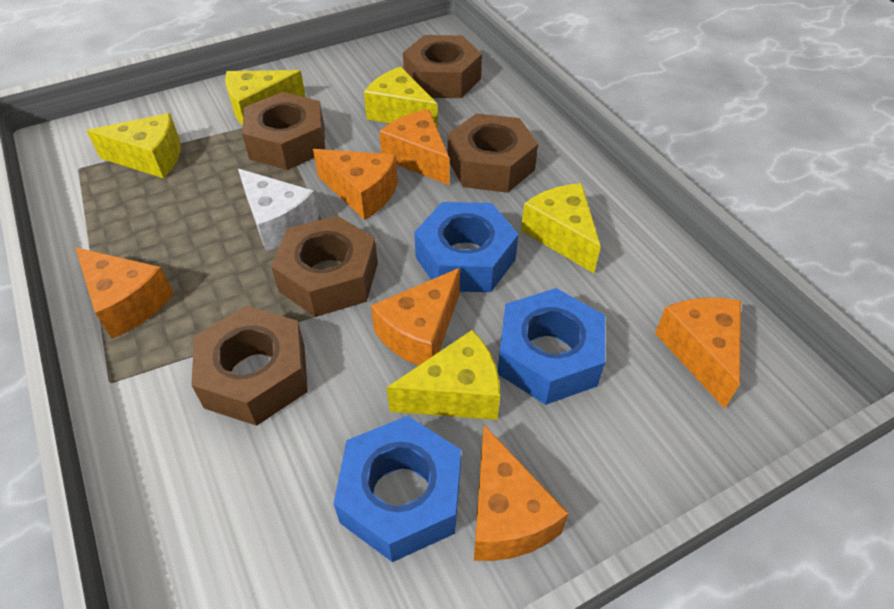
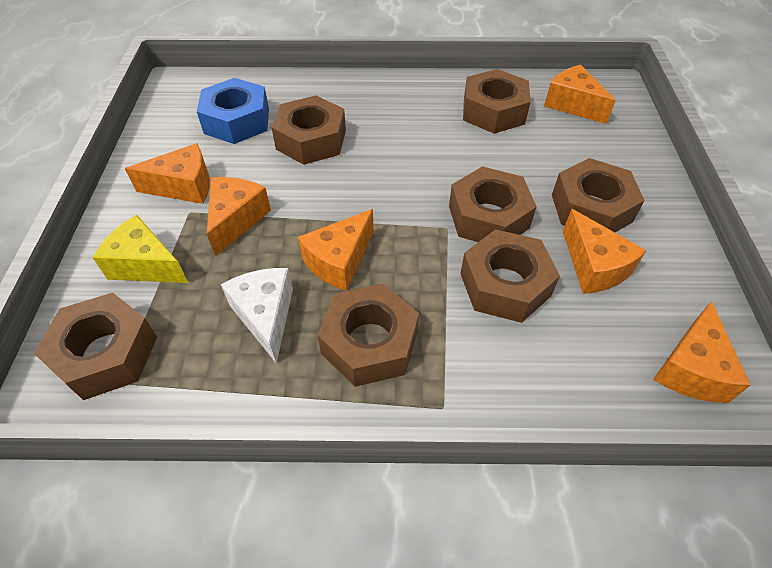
blue nut: [334,416,461,562] [414,202,519,292] [498,288,605,405] = 3 -> [197,78,269,144] = 1
brown nut: [191,306,308,426] [242,92,325,170] [271,215,378,317] [403,35,482,98] [448,113,538,193] = 5 -> [34,293,157,400] [271,96,346,165] [317,284,419,387] [449,166,537,242] [460,229,560,323] [463,69,531,134] [552,158,645,232] = 7
yellow cheese: [87,113,181,179] [225,70,306,126] [364,67,438,129] [386,330,500,420] [521,183,601,273] = 5 -> [93,215,188,283] = 1

